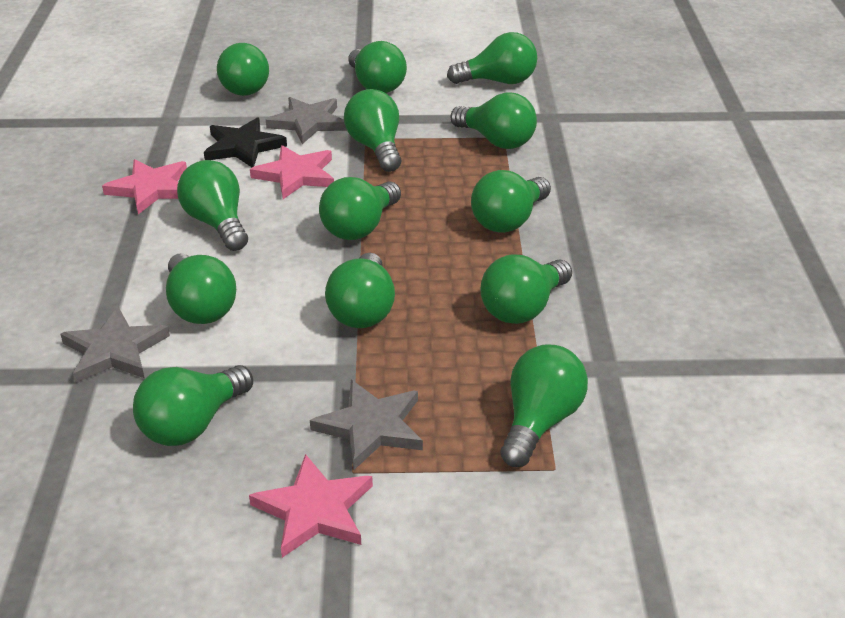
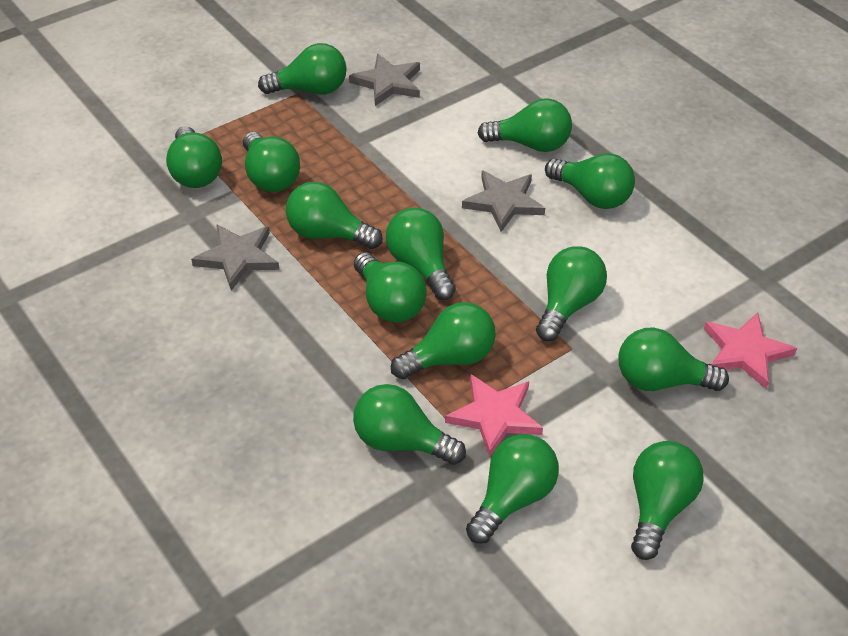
black star: [204,117,287,167] = 1 -> none = 0
green light bulb: [133,365,253,446] [166,253,236,324] [177,160,248,251] [217,43,269,96] [319,177,401,240] [325,253,395,328] [344,89,401,172] [348,41,407,93] [447,32,537,84] [451,92,537,149] [471,170,551,233] [480,254,572,324] [500,344,588,467] = 13 -> [166,126,222,188] [243,132,300,192] [258,43,347,95] [286,182,383,249] [353,384,466,465] [354,252,427,323] [386,208,456,300] [391,302,496,379] [466,434,559,544] [478,98,572,152] [536,246,607,341] [545,153,635,209] [618,327,729,391] [631,441,704,560] = 14
pink star: [102,159,187,214] [249,454,373,558] [250,145,334,199] = 3 -> [445,374,543,458] [704,312,797,389] = 2

